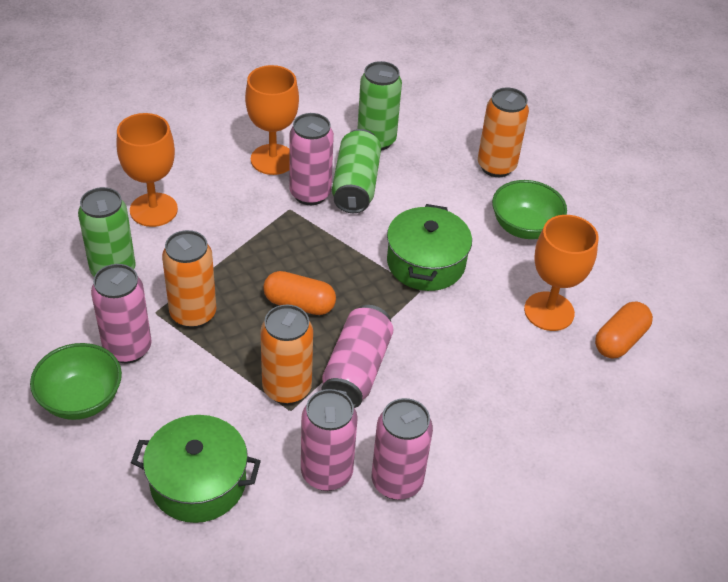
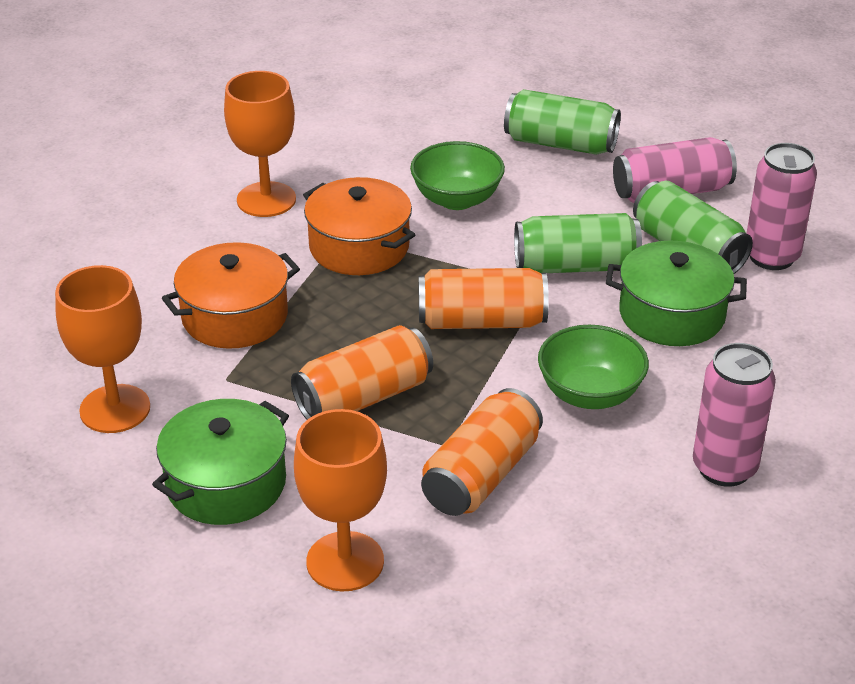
orange capsule: [263,271,336,315] [595,301,653,359] = 2 -> none = 0
orange pot: none = 0 -> [162,242,300,349] [303,177,415,275] = 2
pink can: [91,264,152,363] [289,113,334,205] [301,389,358,491] [322,305,394,408] [372,398,433,500] = 5 -> [613,137,737,203] [693,343,776,487] [746,143,817,270] = 3

